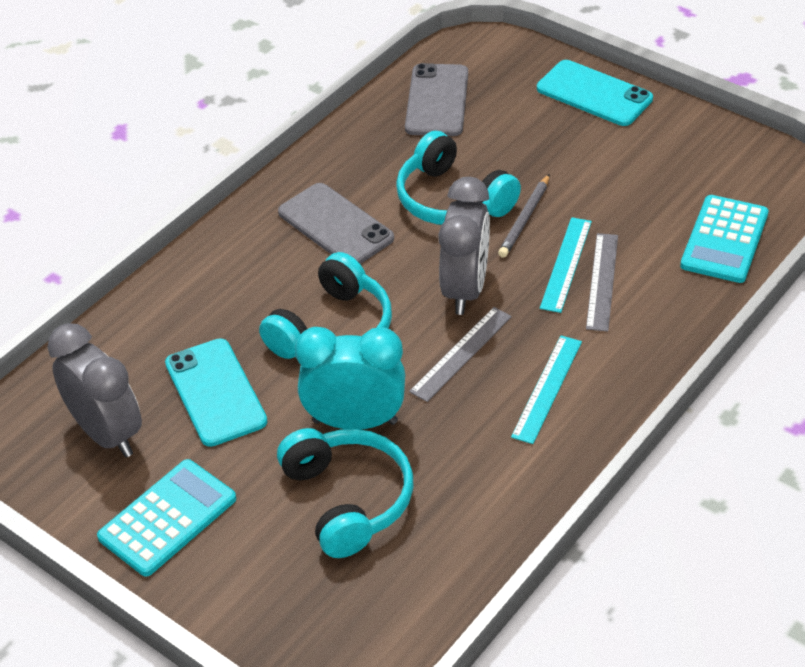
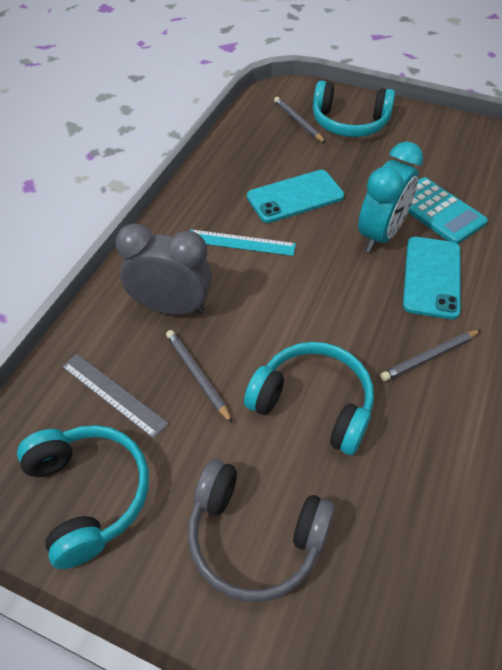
grey clock: [47,323,142,457] [438,177,490,315] = 2 -> [115,223,212,315] = 1
grey headphones: none = 0 -> [188,459,335,602] = 1
grey pencil: [498,174,549,258] = 1 -> [166,330,233,424] [274,97,325,143] [380,330,481,381] = 3
grey phone: [278,183,394,264] [405,63,468,136] = 2 -> none = 0
grey ruler: [409,307,512,402] [586,233,618,331] = 2 -> [62,354,168,439] = 1
turquoise calculator: [97,459,236,577] [680,195,769,283] = 2 -> [408,177,488,244] = 1
turquoise ruler: [511,335,582,444] [540,217,592,313] = 2 -> [190,229,296,256] = 1

